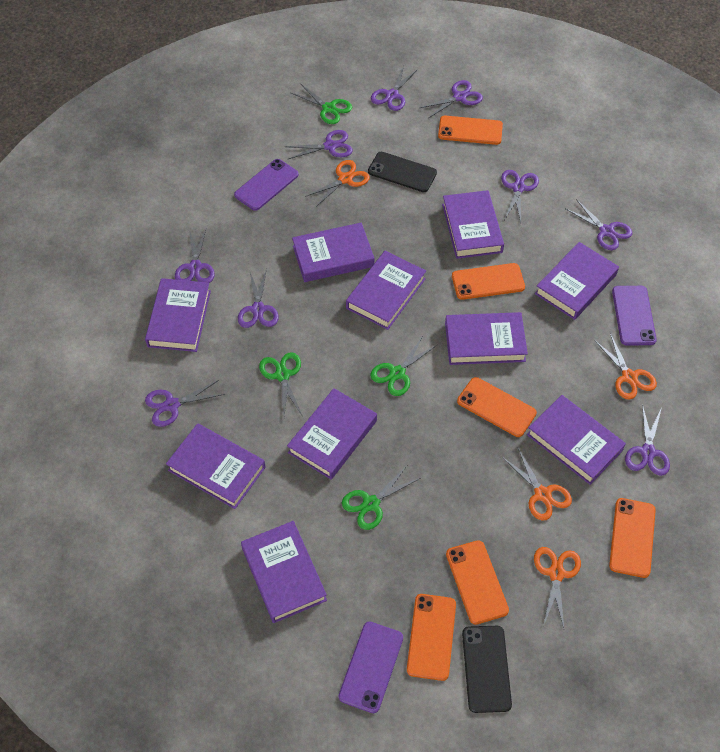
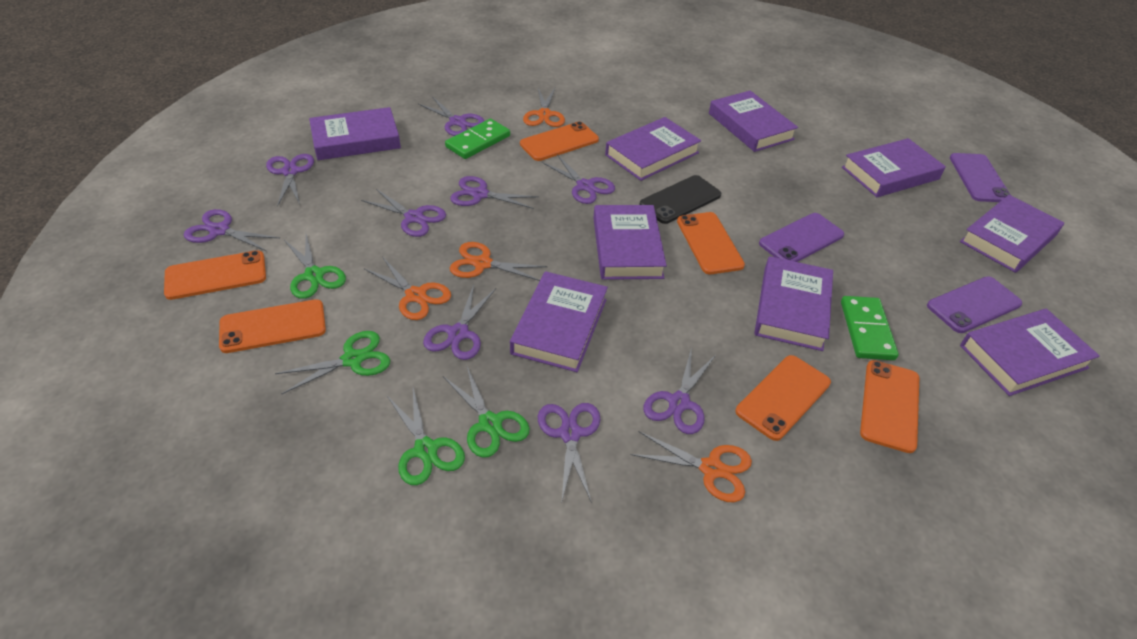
black phone: [368,152,437,192] [462,626,512,713] = 2 -> [640,175,721,224] = 1
green domino: none = 0 -> [445,119,510,159] [841,296,899,360] = 2
purple book: [145,278,211,352] [166,423,266,509] [241,521,327,623] [287,388,377,479] [292,223,374,282] [346,251,426,330] [442,190,504,259] [445,312,528,365] [527,395,626,485] [535,242,619,320] = 10 -> [309,107,401,160] [510,271,608,372] [593,205,667,280] [605,117,701,181] [709,91,798,152] [754,256,833,351] [842,138,946,197] [960,195,1064,273] [960,309,1100,396] = 9

